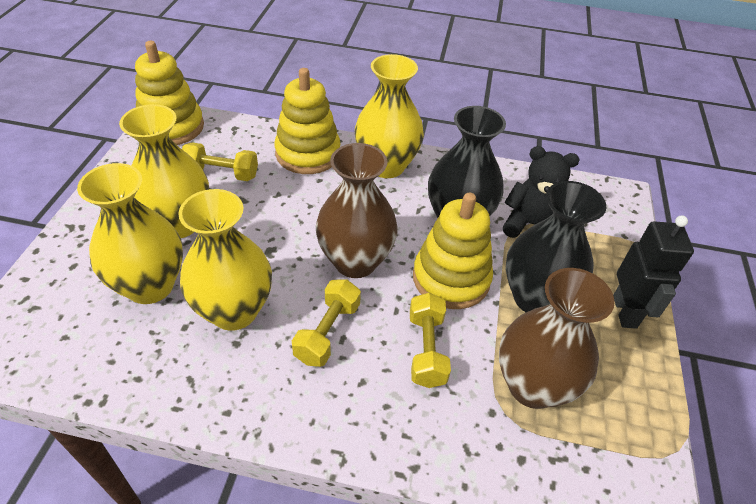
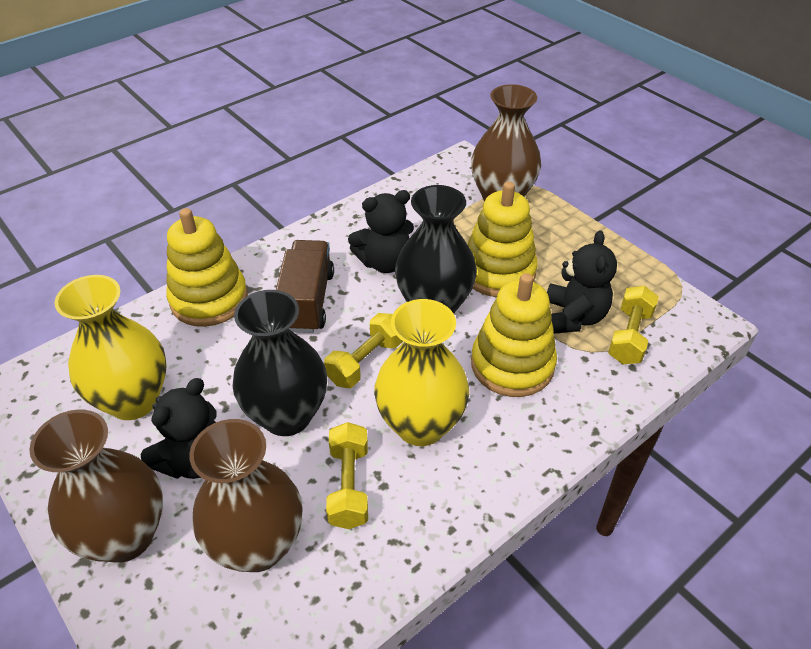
black robot: [613,216,694,329] = 1 -> none = 0
black teddy bear: [503,146,579,238] = 1 -> [141,378,217,479] [348,190,414,273] [547,230,617,334] = 3
brown truck: none = 0 -> [276,240,334,333] = 1
brown vase: [316,143,398,278] [499,268,615,409] = 2 -> [29,410,163,563] [189,419,303,572] [471,84,541,202] = 3
yellow vase: [77,163,183,304] [119,104,209,238] [178,189,272,331] [355,54,424,178] = 4 -> [54,275,167,420] [374,299,469,446] = 2

